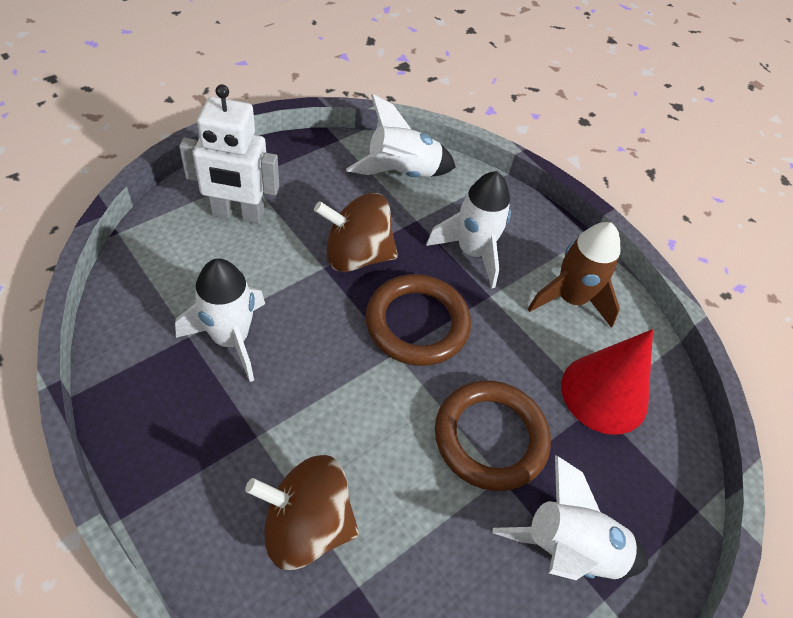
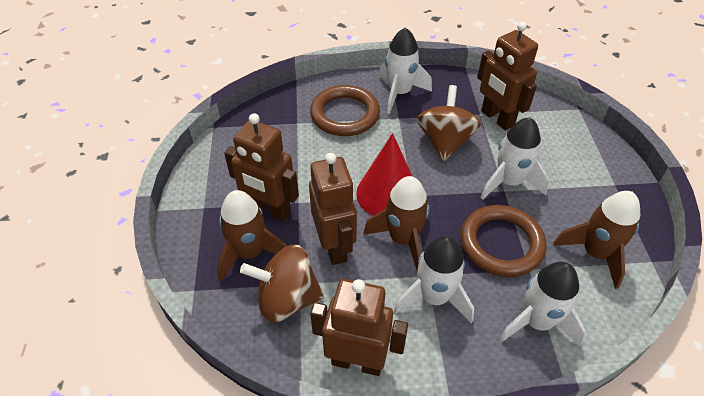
brown robot: none = 0 -> [224,113,299,221] [309,153,357,265] [310,279,408,376] [477,22,538,130] = 4
brown rocket: [528,222,621,328] = 1 -> [217,190,287,282] [363,176,430,271] [553,191,640,289] = 3
white robot: [179,84,279,224] = 1 -> none = 0

